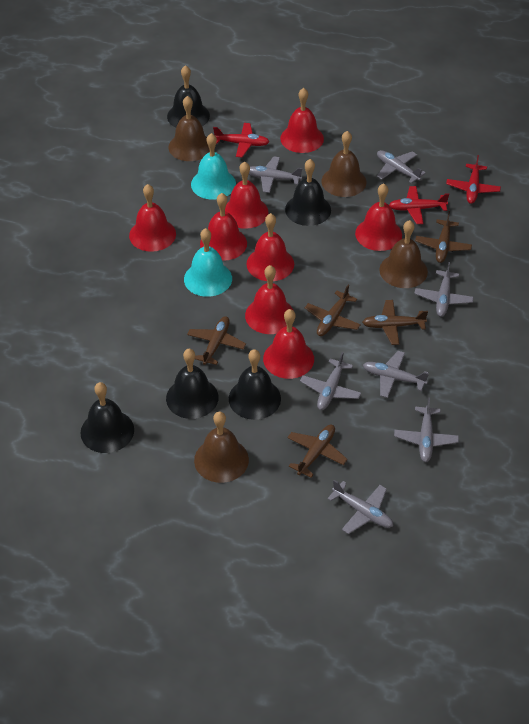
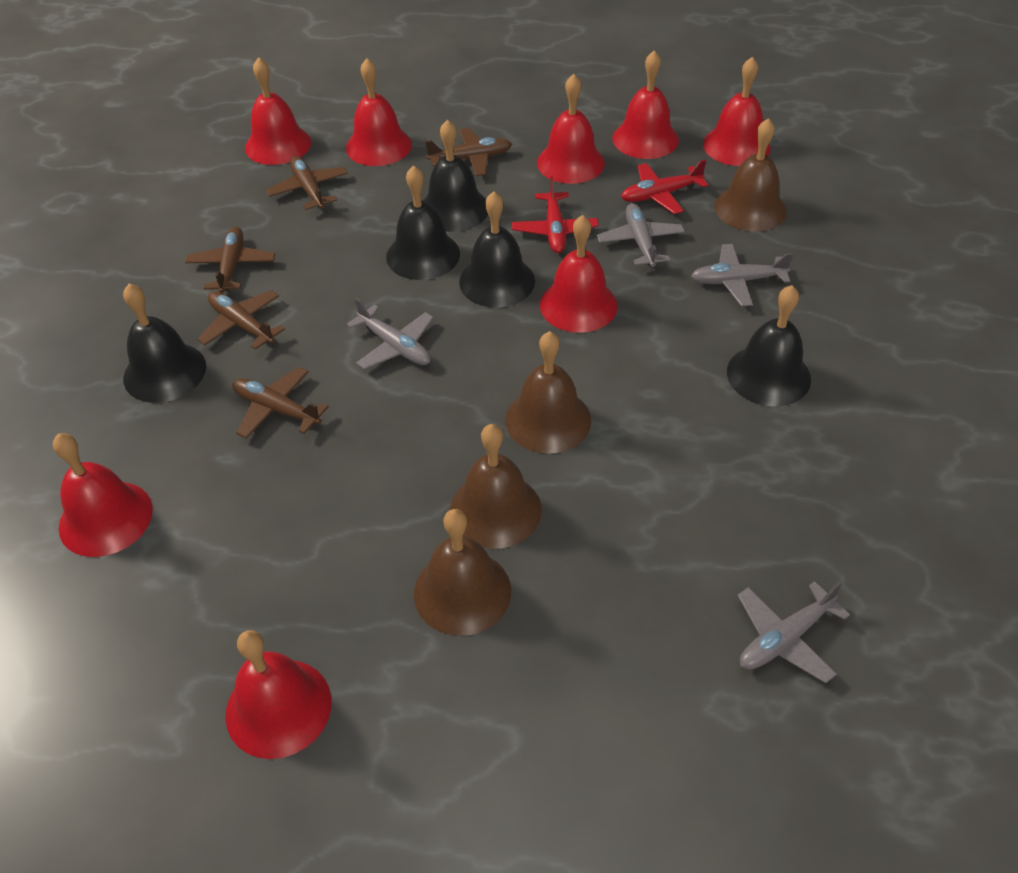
grey plane: [249,156,302,193] [300,352,361,410] [327,480,393,534] [363,351,429,398] [377,150,426,183] [394,398,459,462] [414,262,474,317] = 7 -> [347,297,434,370] [597,203,685,267] [691,244,793,306] [737,581,850,683] = 4
red plane: [213,123,269,157] [389,186,449,224] [446,155,501,204] = 3 -> [512,176,599,253] [621,160,708,214] = 2
turquoise bell: [184,228,232,297] [191,133,236,200] = 2 -> none = 0

